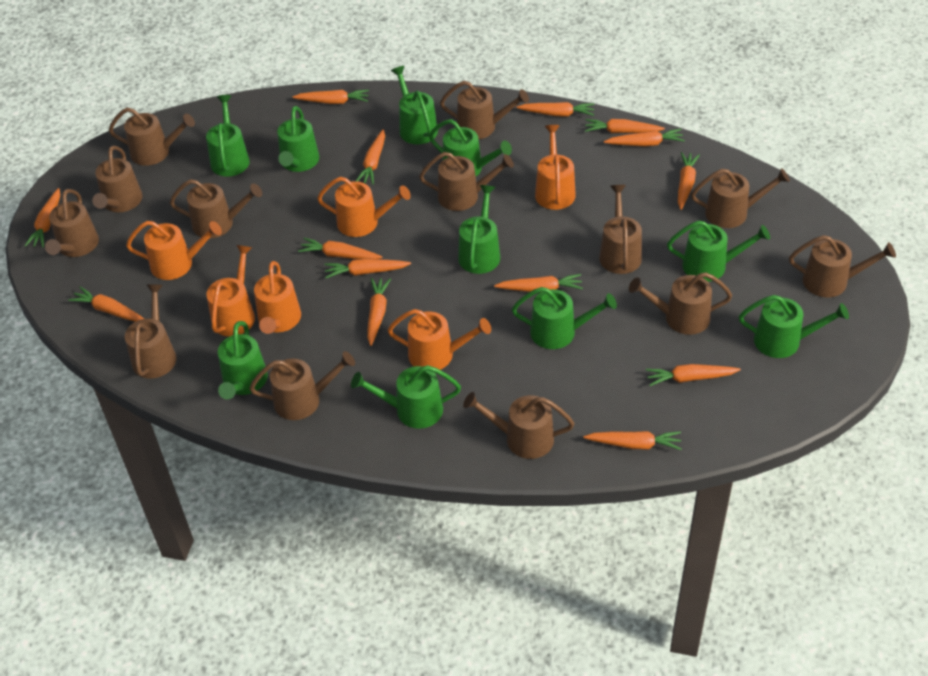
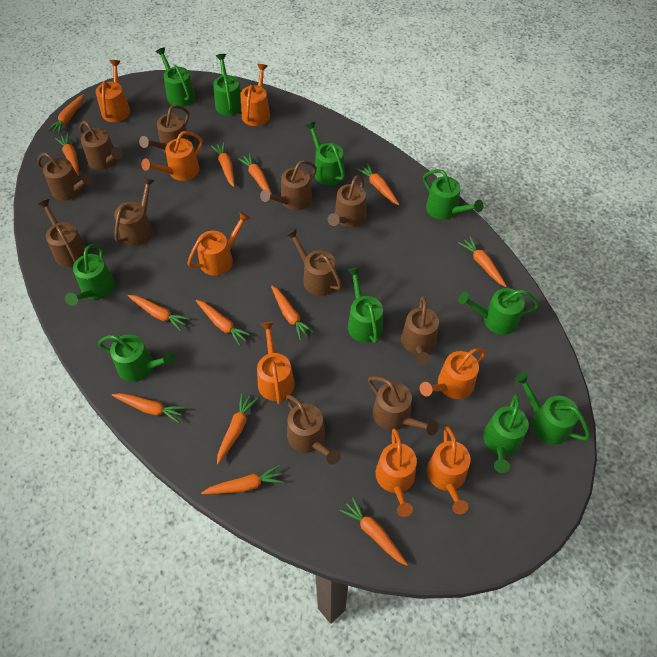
brown watering can: [45,189,99,257] [92,146,143,212] [109,108,195,166] [125,284,177,379] [170,179,262,238] [249,351,355,420] [419,152,514,211] [440,81,529,139] [463,392,574,459] [599,185,642,274] [629,272,732,335] [691,168,790,228] [789,235,896,297] = 13 -> [37,152,93,201] [38,199,87,267] [79,121,123,170] [114,177,155,246] [139,105,190,153] [260,160,317,210] [285,395,341,465] [286,229,342,296] [328,175,366,228] [368,376,439,436] [401,297,439,366] = 11
orange carrot: [25,188,60,247] [68,287,144,322] [292,90,369,104] [298,238,383,259] [325,258,411,278] [356,129,385,184] [367,278,391,346] [494,274,583,293] [516,102,595,117] [583,431,682,450] [585,119,665,133] [604,129,685,146] [646,364,741,386] [678,152,700,210] = 14 -> [47,94,84,134] [55,134,79,176] [112,393,186,423] [128,295,190,331] [196,300,251,346] [201,465,284,494] [211,142,235,187] [217,393,258,464] [237,153,272,195] [271,286,315,340] [339,497,408,566] [356,163,399,205] [458,236,507,287] = 13
orange watering can: [126,221,222,280] [206,245,255,337] [254,261,301,334] [317,177,411,237] [388,309,491,370] [535,125,576,210] = 6 -> [96,60,130,122] [141,131,203,181] [187,211,251,276] [240,64,270,126] [257,321,295,405] [376,429,417,517] [420,348,486,399] [427,427,470,514] = 8

